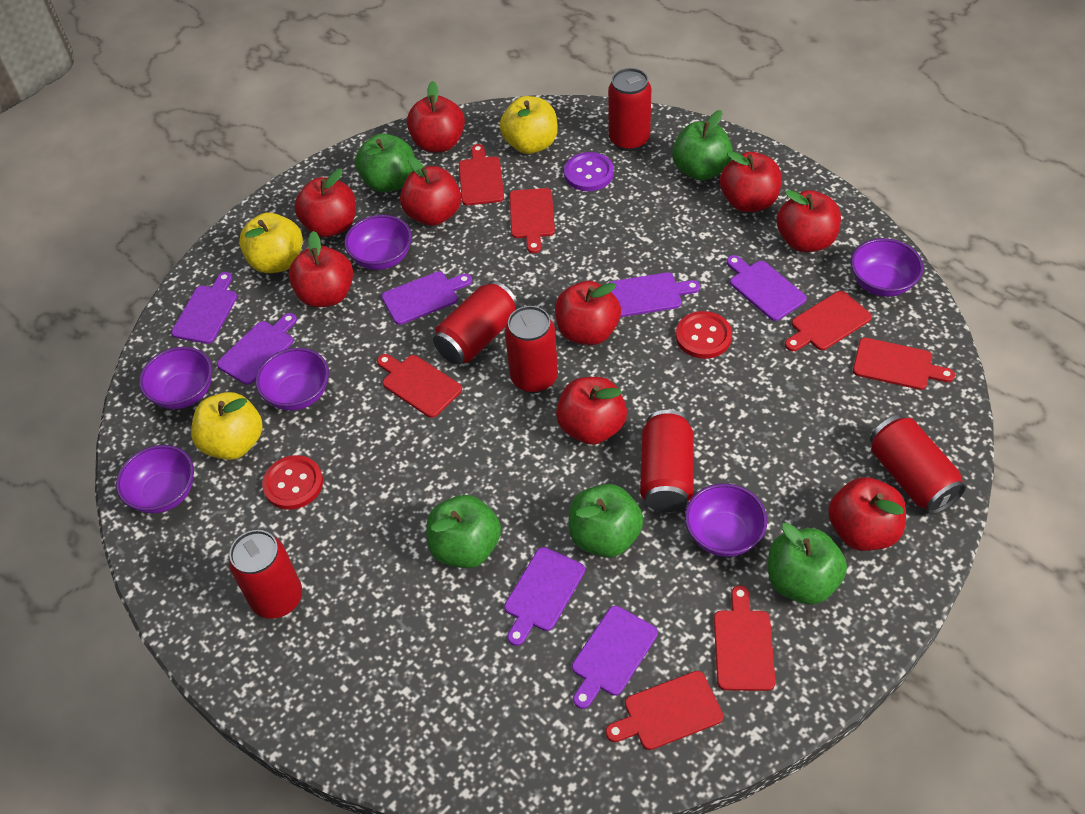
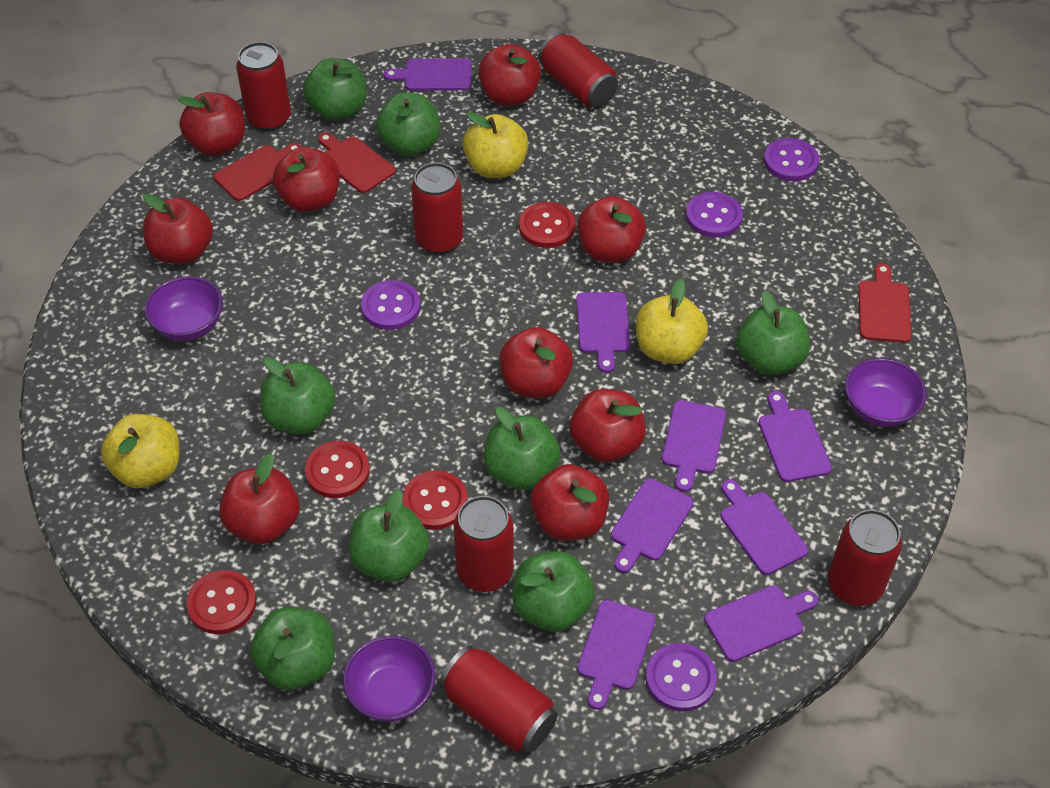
green apple: [355,134,415,192] [426,495,501,568] [569,484,644,557] [672,110,733,181] [768,523,847,605] = 5 -> [250,607,335,690] [260,357,335,435] [303,58,367,121] [349,489,429,582] [376,93,441,156] [484,407,561,490] [512,551,595,632] [737,290,810,375] = 8
purple bowl: [116,445,194,513] [139,347,213,409] [256,348,329,411] [344,215,412,270] [685,483,768,557] [851,238,923,297] = 6 -> [145,276,223,341] [343,635,436,722] [845,358,927,427] = 3
purple button: [564,152,614,191] = 1 -> [361,280,420,330] [646,643,717,712] [686,192,743,238] [764,138,819,181] = 4
purple cutting board: [171,272,237,344] [217,313,297,385] [382,271,472,325] [504,547,585,646] [572,606,658,709] [609,272,700,317] [727,255,807,321] = 7 -> [384,58,472,91] [576,292,630,373] [577,600,656,710] [611,479,694,573] [662,400,726,492] [704,585,818,662] [721,479,808,575] [759,391,832,482] = 8
red button: [262,455,323,510] [676,311,732,359] = 2 -> [186,570,256,634] [305,441,370,498] [403,470,468,530] [519,202,575,248] = 4
red cutting board: [377,354,462,418] [459,144,504,206] [509,188,555,253] [606,671,723,750] [714,585,775,691] [785,291,872,351] [853,338,955,390] = 7 -> [214,143,302,201] [318,133,396,193] [858,263,912,343] = 3

